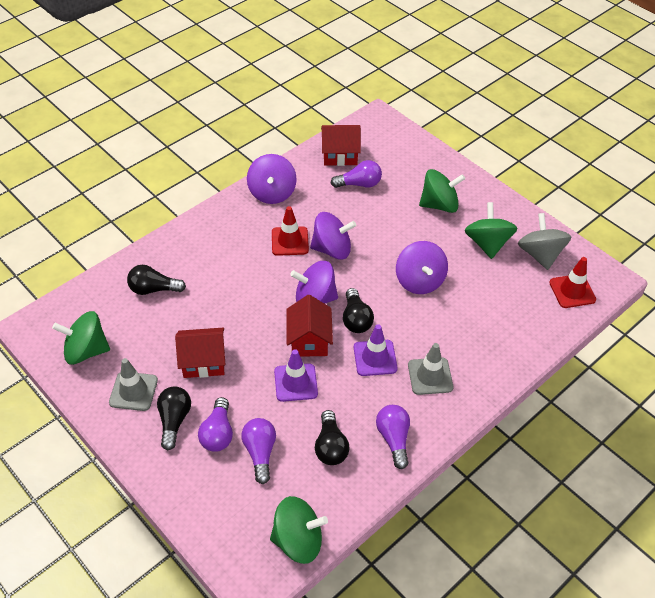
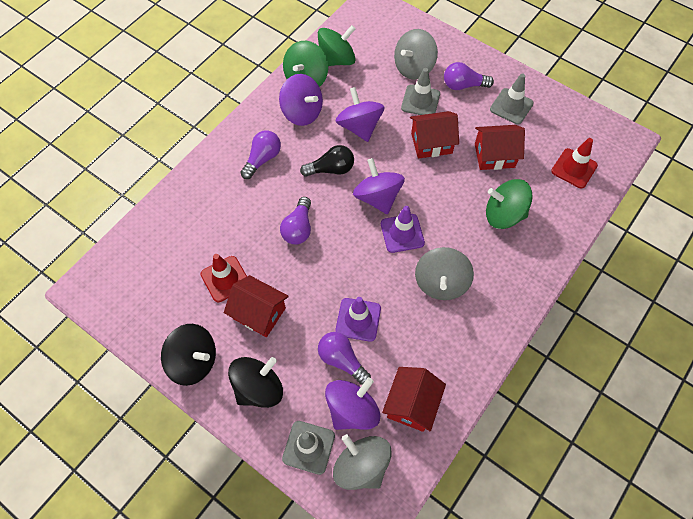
black light bulb: [127,265,186,295] [157,386,191,450] [315,410,350,465] [343,288,374,333] = 4 -> [300,145,354,177] = 1
black spinning top: none = 0 -> [161,324,216,386] [228,357,283,408] = 2
green spinning top: [52,311,110,365] [270,496,328,564] [419,169,465,213] [465,202,518,259] = 4 -> [283,41,328,87] [318,25,356,66] [486,179,533,229] = 3
grey spinning top: [518,213,571,270] = 1 -> [333,434,391,490] [394,29,438,80] [415,247,474,300] = 3
grey traffic cone: [109,358,158,411] [408,343,453,395] = 2 -> [282,421,335,475] [401,68,440,115] [490,74,534,124] = 3
red house: [175,328,226,378] [286,295,333,357] [321,125,361,166] = 3 -> [224,275,289,337] [382,367,446,432] [410,111,459,159] [475,125,525,170] = 4

